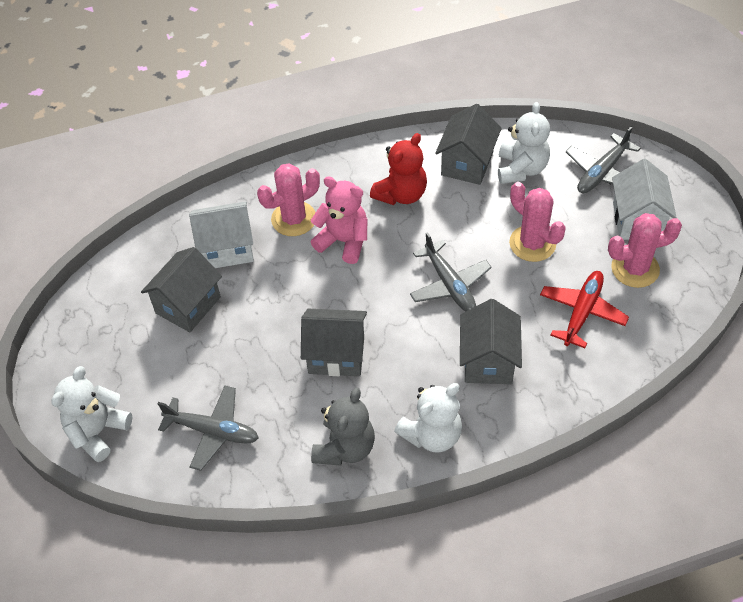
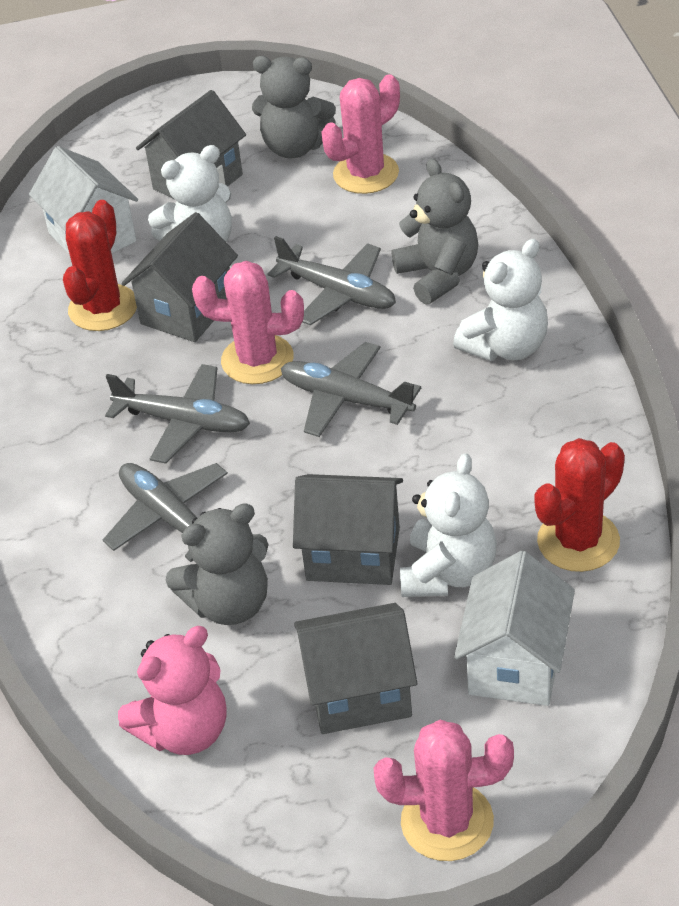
grey plane: [158,386,258,471] [410,232,492,312] [566,127,641,193] = 3 -> [103,463,228,562] [105,364,250,464] [267,236,396,325] [281,342,421,437] = 4
grey teddy bear: [311,387,375,466] = 1 -> [166,503,269,625] [252,56,336,158] [392,158,478,305] = 3
red cactus: none = 0 -> [63,200,137,331] [535,438,625,572] = 2
red plane: [540,271,629,348] = 1 -> none = 0
red teddy bear: [370,133,427,205] = 1 -> none = 0

